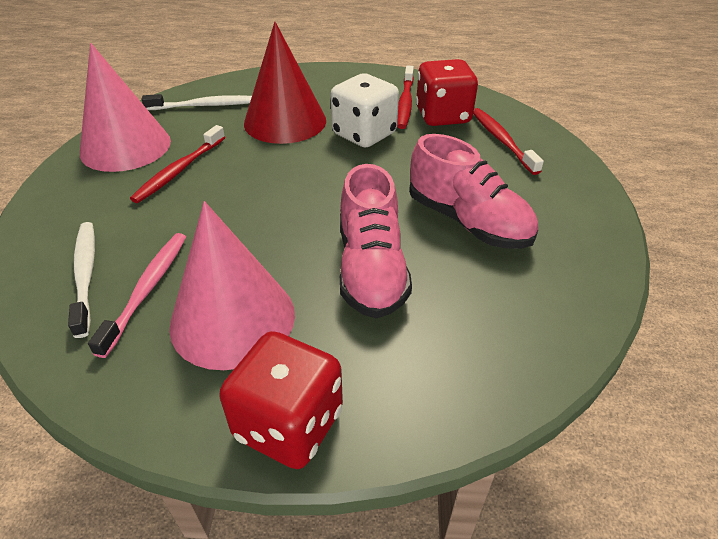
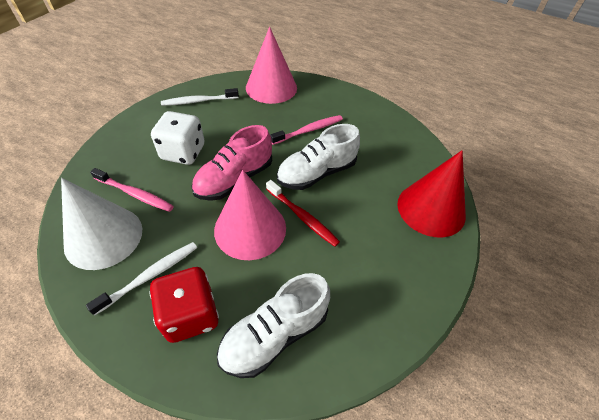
pink shoe: [340,164,412,318] [409,134,538,249] = 2 -> [191,125,272,201] = 1
pink toothbrush: [88,233,186,358] = 1 -> [90,168,174,212] [270,115,343,145] = 2
red dice: [219,331,343,469] [416,59,478,126] = 2 -> [149,267,219,343] = 1
red toothbrush: [130,125,225,203] [397,66,414,129] [473,108,544,175] = 3 -> [266,180,340,247] = 1
white cone: none = 0 -> [61,178,142,270] = 1
white shoe: none = 0 -> [217,273,330,378] [277,124,360,190] = 2

